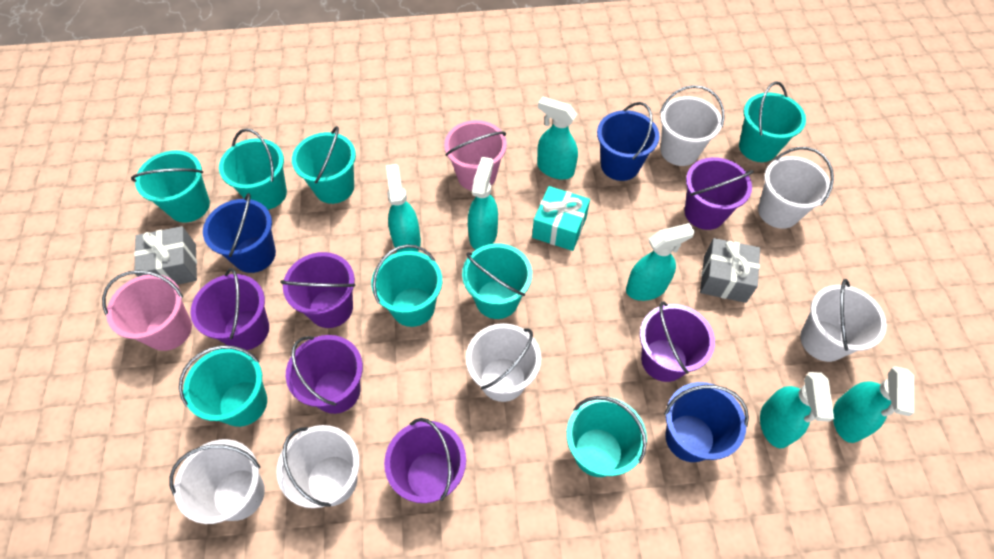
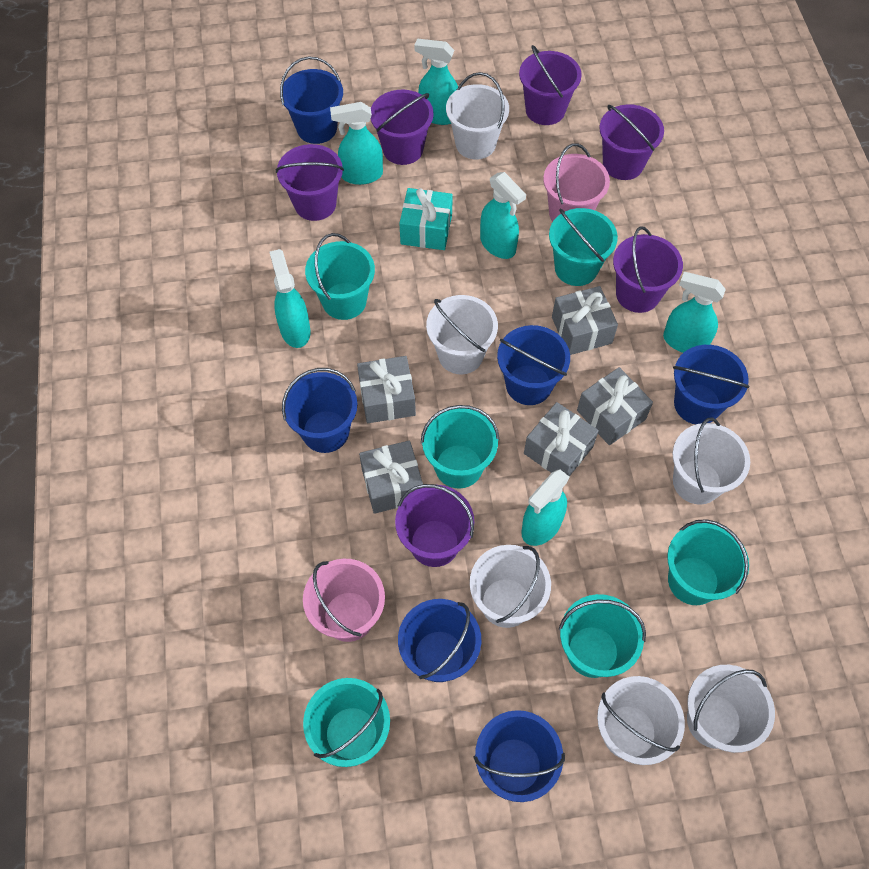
blue bucket: [203,193,276,273] [597,102,659,181] [664,382,749,462] = 3 -> [280,56,343,144] [282,368,357,453] [398,599,481,682] [474,710,565,802] [497,325,570,405] [673,345,749,424] = 6
grey gift: [134,226,197,285] [700,238,760,303] = 2 -> [357,356,416,423] [359,440,423,514] [524,402,599,476] [552,286,618,355] [577,367,653,445] = 5
turquoise bucket: [131,150,210,223] [179,345,267,427] [219,128,287,210] [292,126,356,204] [371,244,442,327] [462,243,532,319] [566,396,647,477] [739,81,806,162] = 8 -> [303,678,390,767] [305,233,375,320] [421,405,499,488] [549,208,618,286] [559,594,646,678] [667,519,749,605] = 6

